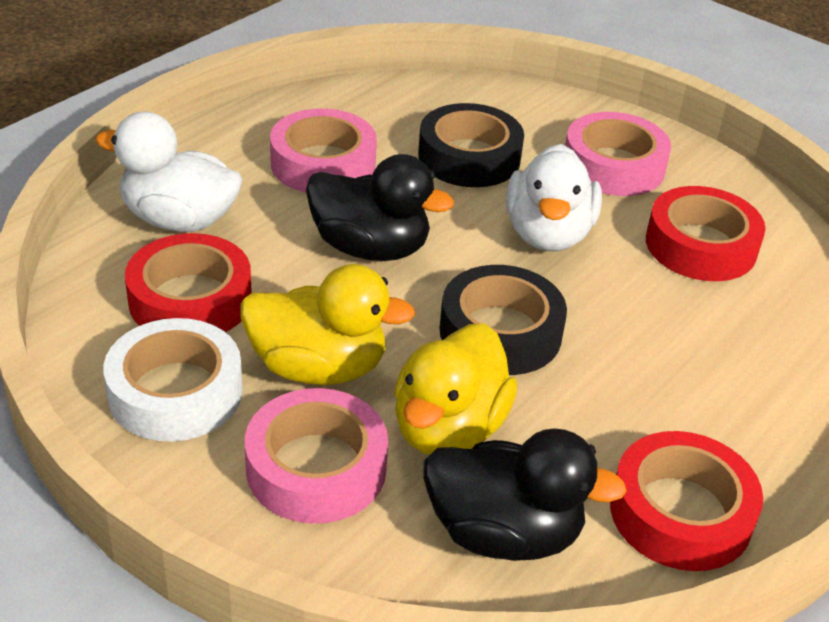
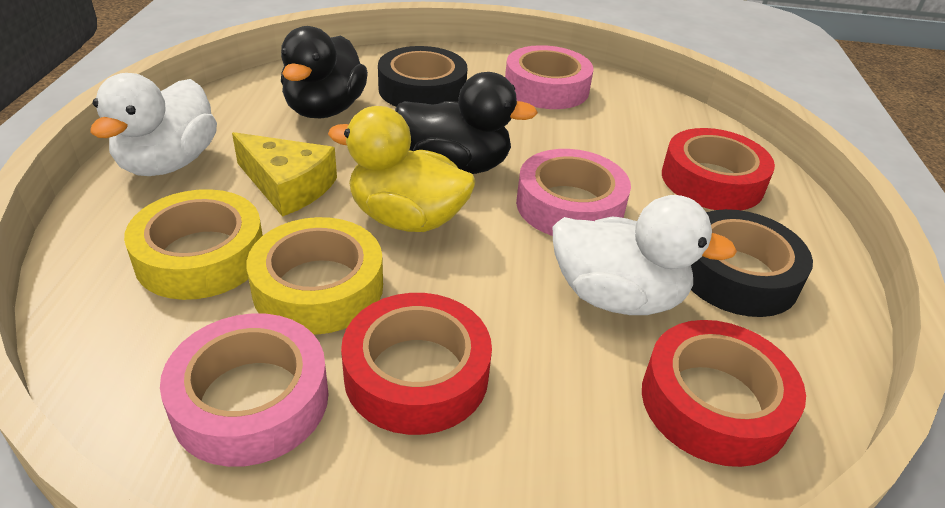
white tape: [103,318,243,441] = 1 -> none = 0
yellow cheese: none = 0 -> [232,132,337,217] = 1
yellow duck: [241,264,415,385] [394,323,518,455] = 2 -> [328,106,476,232] = 1
yellow tape: none = 0 -> [124,189,263,300] [247,217,383,335] = 2

